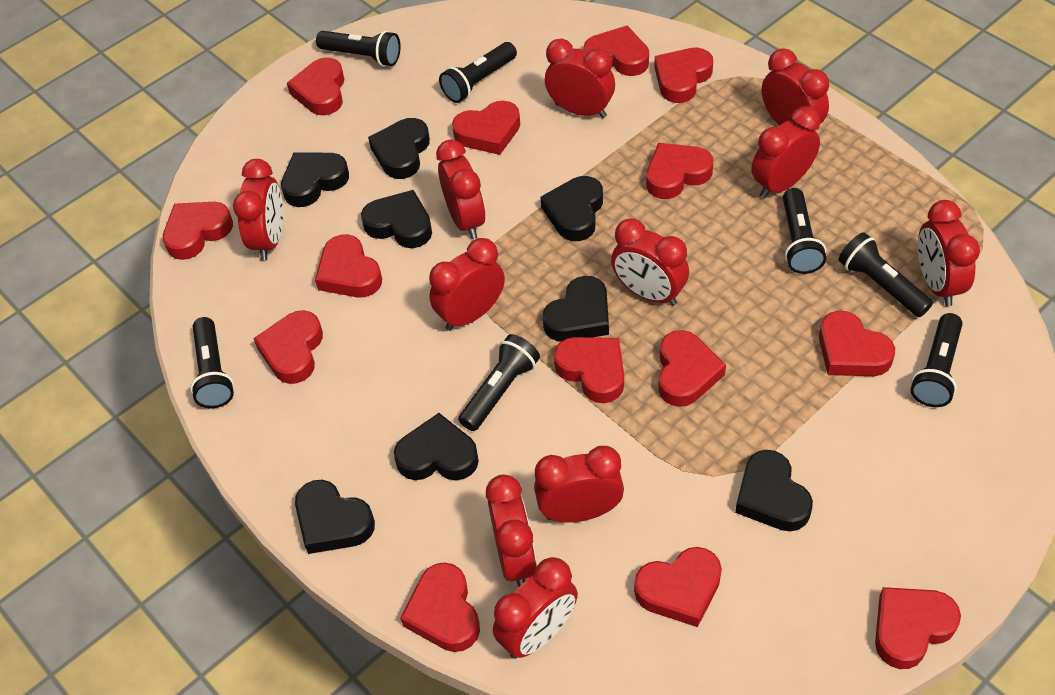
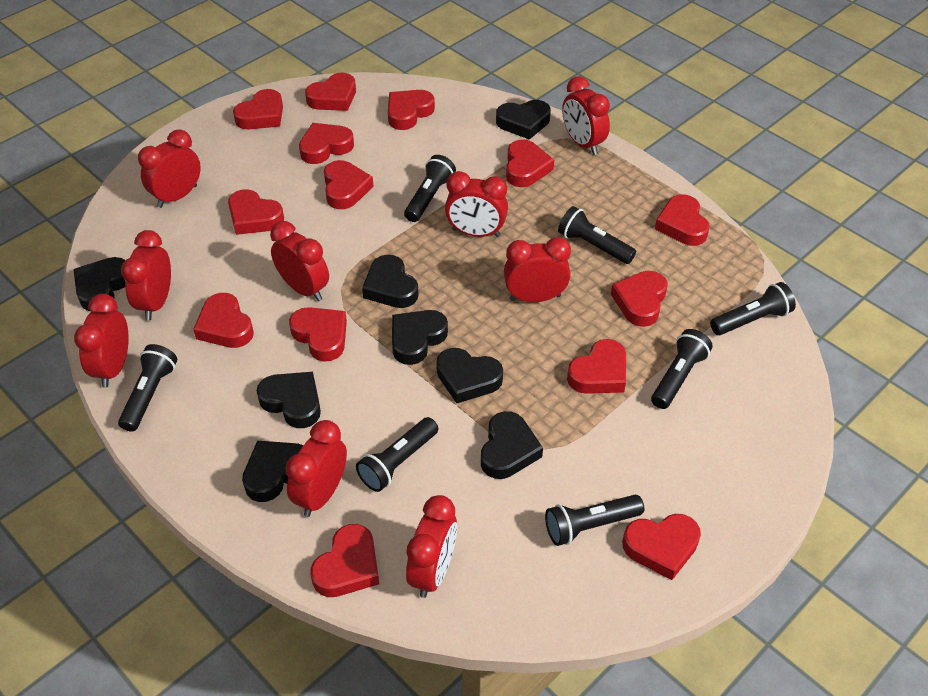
red clock: [233,159,283,261] [429,238,505,331] [436,140,486,239] [486,475,537,587] [493,557,578,659] [534,446,624,523] [545,39,615,118] [611,218,689,306] [752,106,820,198] [762,48,829,125] [918,200,980,307] = 11 -> [74,294,129,388] [121,230,171,320] [138,129,201,208] [270,221,329,301] [286,420,347,517] [406,495,457,598] [445,171,508,237] [504,237,571,302] [562,76,610,155] = 9

